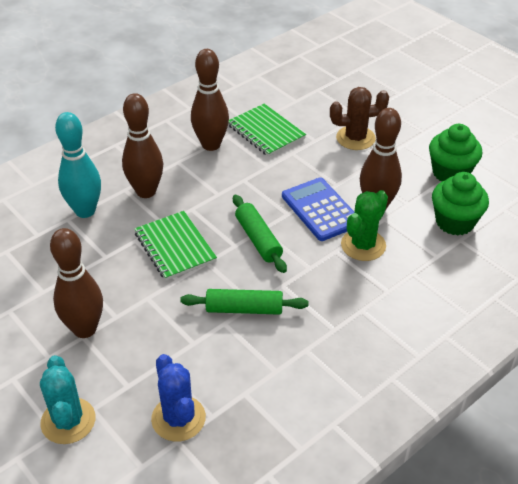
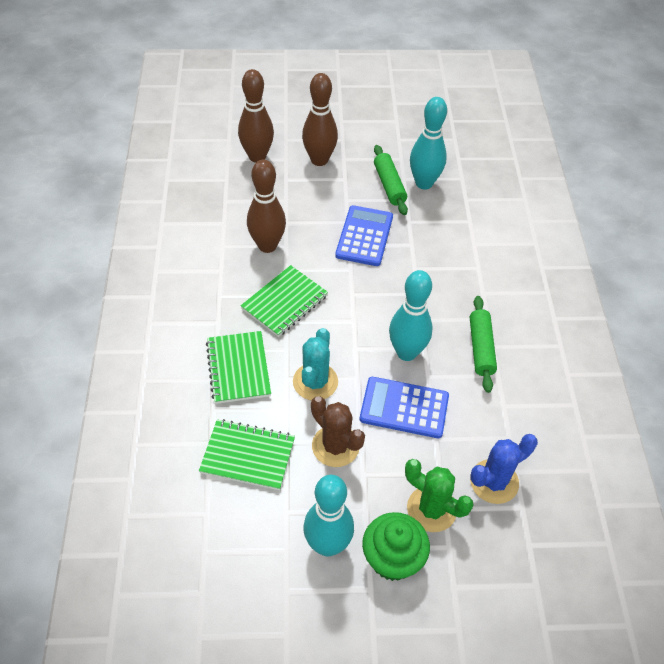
blue calculator: [282,177,354,241] = 1 -> [335,205,393,266] [360,377,449,438] = 2
brown bowling pin: [50,228,103,338] [122,93,163,198] [191,49,229,151] [360,108,402,210] = 4 -> [238,69,274,163] [247,160,286,253] [302,73,338,166] = 3
green cupcake: [429,124,482,181] [432,172,489,235] = 2 -> [362,512,430,581] = 1
green notebook: [134,211,217,281] [228,104,306,157] = 2 -> [199,419,295,490] [206,331,271,404] [240,265,328,337] = 3
turquoise bowling pin: [55,112,101,218] = 1 -> [303,475,354,557] [389,270,433,361] [410,97,447,190] = 3

